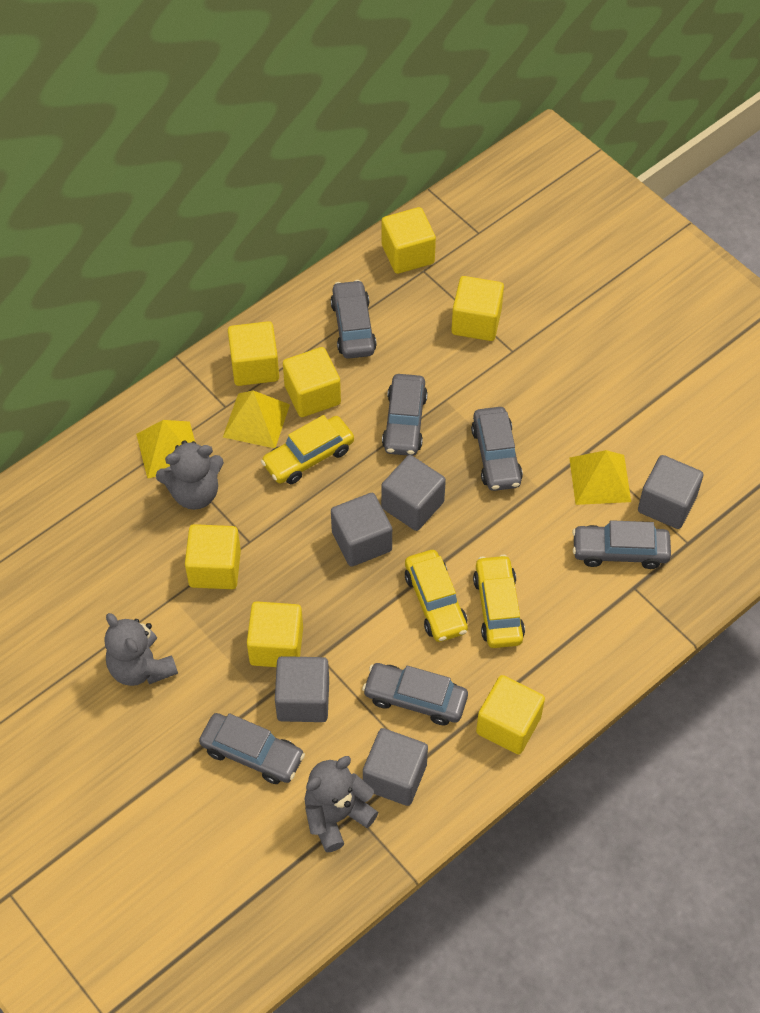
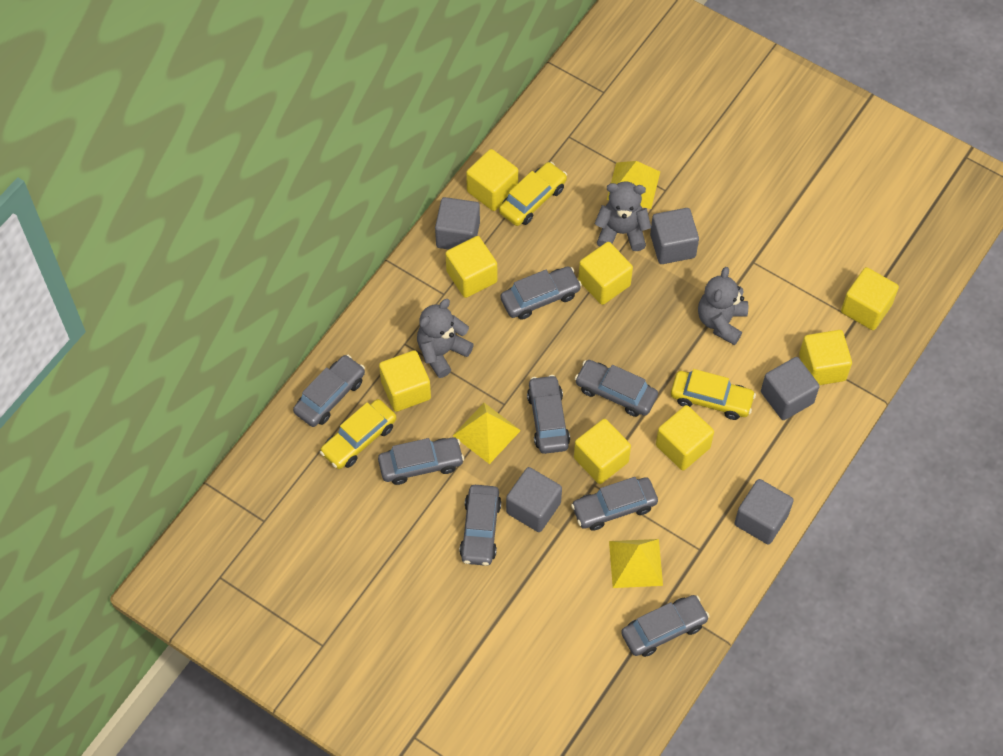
grey car: [199,713,305,784] [331,280,377,359] [362,663,468,725] [382,374,428,456] [471,407,523,491] [572,520,671,569] = 6 -> [293,355,365,427] [378,437,464,485] [459,485,501,566] [500,267,582,320] [527,375,570,454] [571,477,658,531] [575,360,658,417] [621,595,710,657] = 8
yellow cube: [185,524,241,589] [228,321,279,386] [247,601,303,667] [283,347,341,417] [382,207,436,274] [451,276,504,341] [476,675,545,755] = 7 -> [379,350,431,412] [445,236,497,298] [466,149,518,211] [574,419,631,484] [578,242,633,305] [656,405,714,471] [799,330,852,385] [841,267,899,330] = 8

